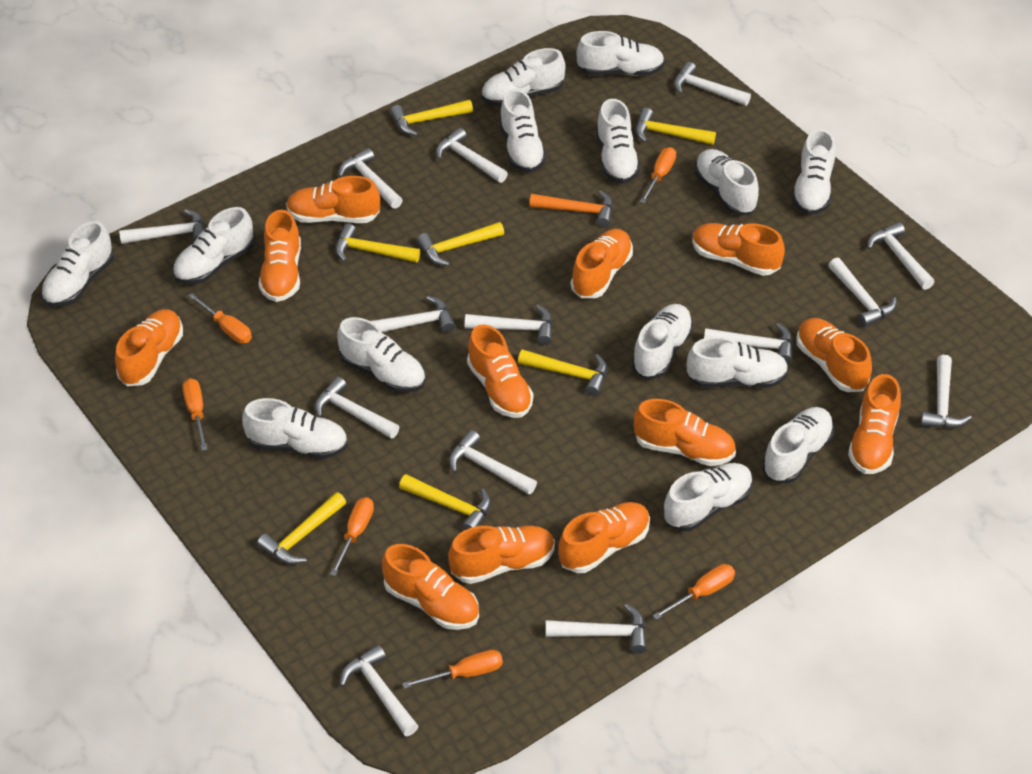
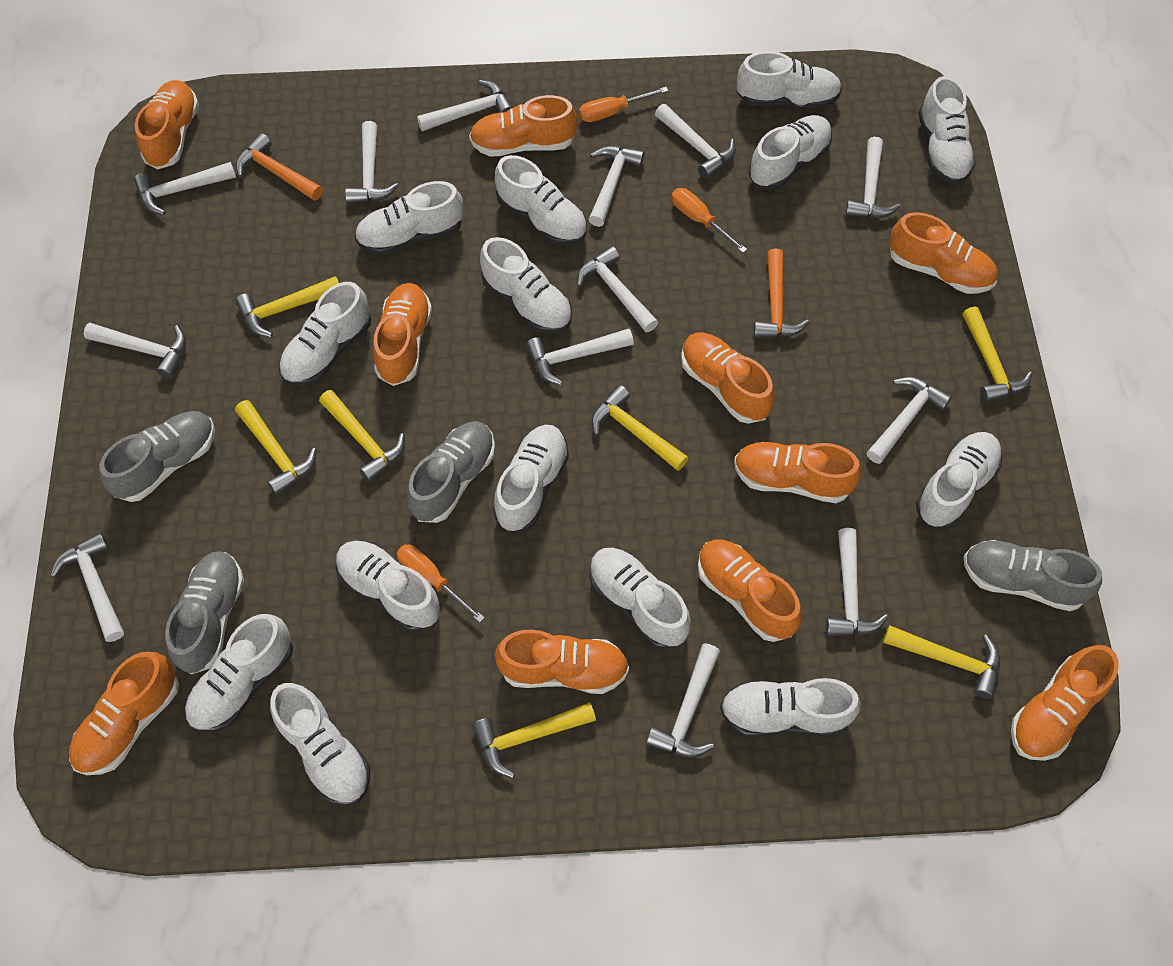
grey shoe: none = 0 -> [99,411,215,502] [165,551,244,674] [407,421,495,523] [963,540,1102,611] = 4
orange hammer: [530,190,613,227] = 1 -> [236,133,323,201] [753,249,809,338] = 2
orange screwdriver: [182,378,208,451] [188,293,252,343] [330,497,374,576] [402,650,503,689] [640,147,676,203] [652,564,735,620] = 6 -> [397,545,485,623] [579,87,669,122] [671,188,747,253] = 3
orange shoe: [115,309,183,386] [259,210,301,302] [286,176,380,223] [382,544,479,630] [448,526,555,584] [467,324,533,418] [558,502,650,573] [571,229,633,298] [634,399,736,466] [692,223,785,276] [797,318,872,392] [848,374,901,474] = 12 -> [69,652,179,775] [135,80,199,170] [373,283,432,386] [469,95,577,157] [495,630,629,694] [681,333,775,424] [698,539,802,642] [734,442,861,503] [889,212,997,294] [1011,645,1119,761] = 10
white hammer: [119,209,204,244] [315,377,399,439] [338,148,403,209] [340,645,419,736] [371,296,455,333] [436,128,508,183] [449,430,537,494] [465,305,553,345] [546,603,647,654] [674,62,751,106] [704,323,793,364] [828,258,896,327] [867,222,934,290] [920,355,972,429] = 14 -> [51,532,124,642] [84,323,186,378] [134,162,236,215] [345,121,399,204] [417,80,513,131] [526,329,634,385] [577,246,658,332] [589,146,644,227] [646,643,720,758] [655,104,736,179] [825,528,888,636] [845,137,900,218] [867,377,952,464] = 13

